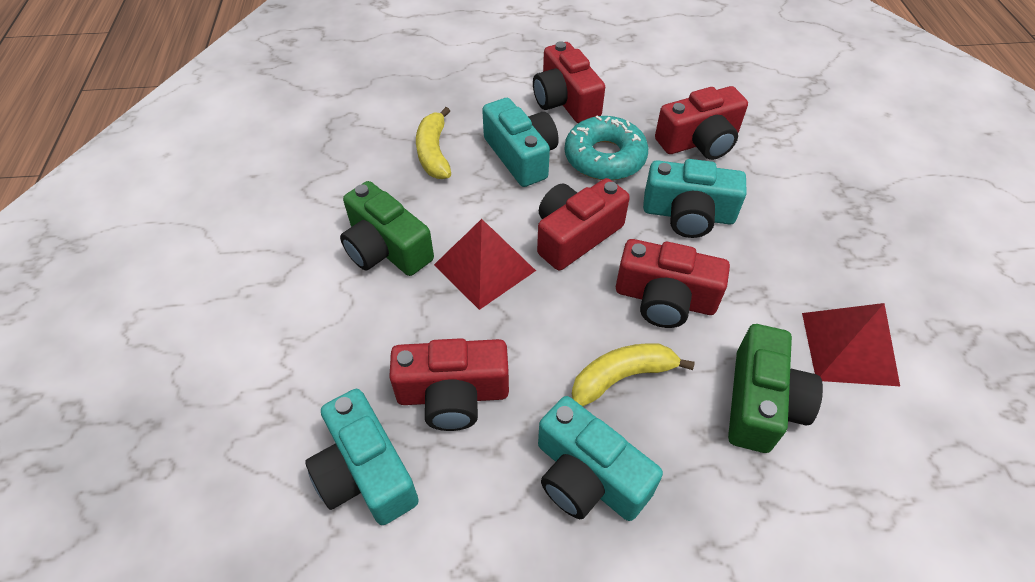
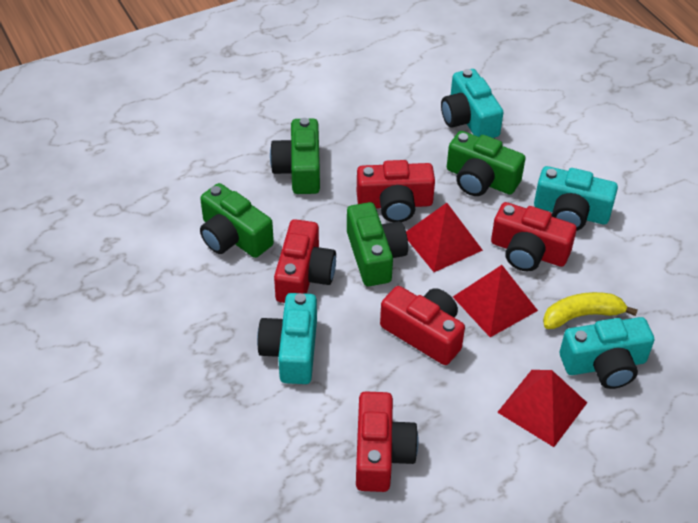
green camera: [340,181,434,276] [728,324,823,453] = 2 -> [200,183,274,258] [270,118,320,194] [347,202,408,286] [447,131,526,196] = 4
red pyramid: [434,219,536,310] [802,303,900,386] = 2 -> [406,203,483,272] [453,265,538,337] [497,370,587,447] = 3
turquoise donut: [565,116,648,180] = 1 -> none = 0
yellow banana: [416,107,451,179] [572,343,695,407] = 2 -> [543,292,638,329] = 1

